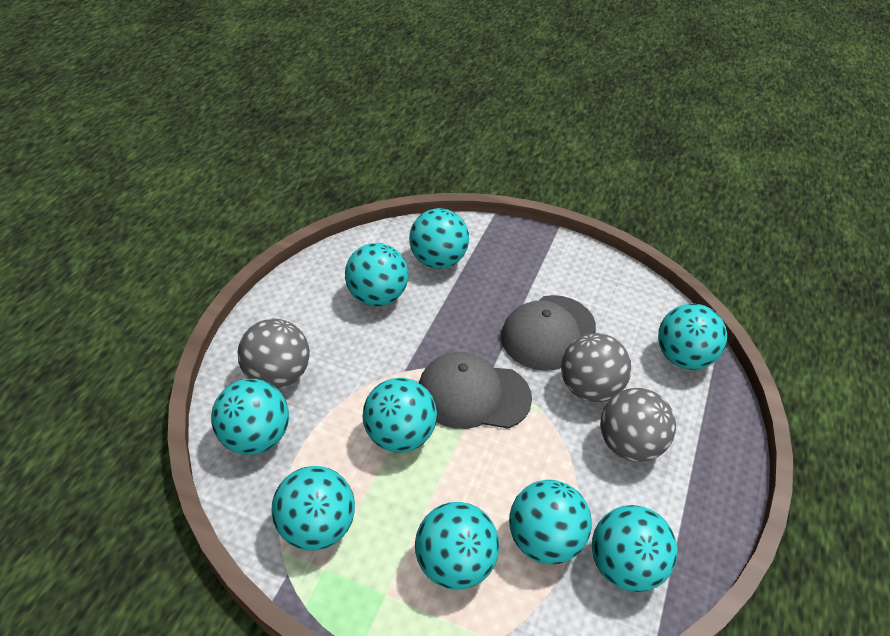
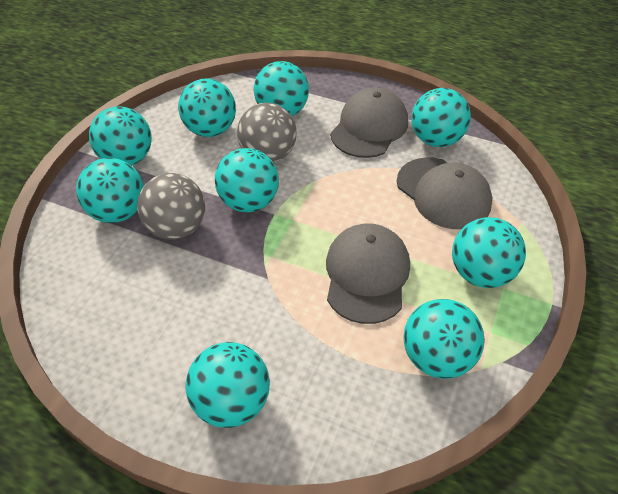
grey ball: [238,319,310,389] [561,333,631,402] [600,388,676,462] = 3 -> [137,173,205,239] [237,103,297,163] = 2
grey cap: [419,352,532,429] [501,295,596,371] = 2 -> [326,223,410,324] [330,88,408,158] [397,157,492,229] = 3

